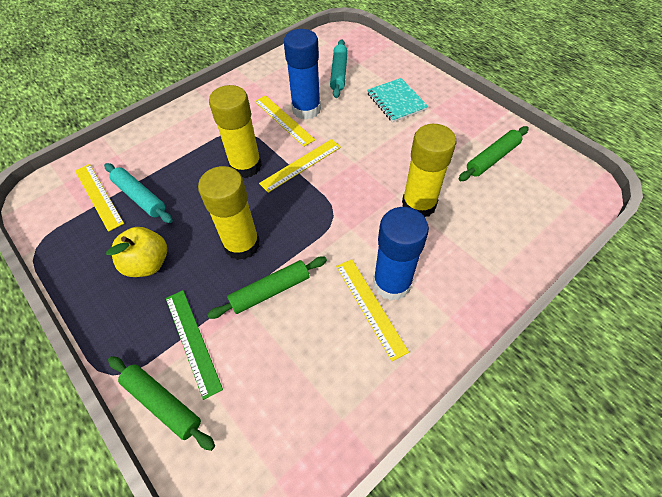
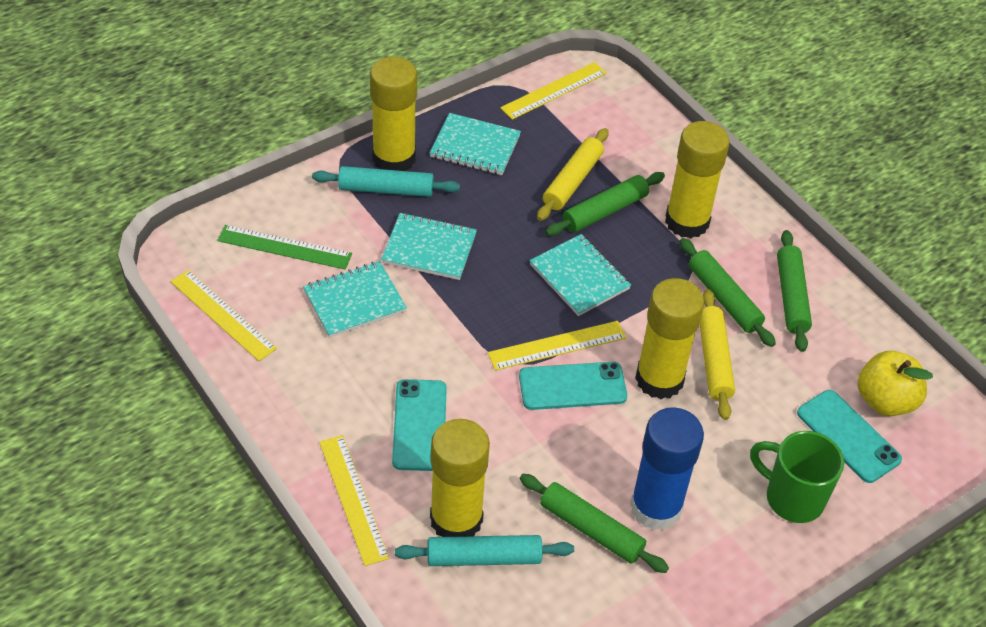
blue glue stick: [284,29,321,120] [373,207,429,301] = 2 -> [630,407,704,530] = 1
green mug: none = 0 -> [750,431,844,523] = 1
green rolling pin: [108,356,215,451] [207,257,327,319] [459,126,529,181] = 3 -> [520,474,669,573] [545,172,665,236] [680,238,776,347] [777,230,812,352] = 4
turquoise notebook: [367,78,429,122] = 1 -> [303,261,407,338] [381,213,477,280] [430,113,521,175] [530,234,631,316] = 4
turquoise phone: none = 0 -> [392,379,447,471] [519,362,627,410] [797,390,902,483] = 3
yellow glue stick: [198,166,260,260] [209,85,262,178] [402,124,457,217] = 3 -> [370,57,417,171] [430,419,490,537] [635,278,704,399] [665,121,730,239] = 4
yellow rolling pin: none = 0 -> [537,128,609,221] [700,289,735,420] = 2

